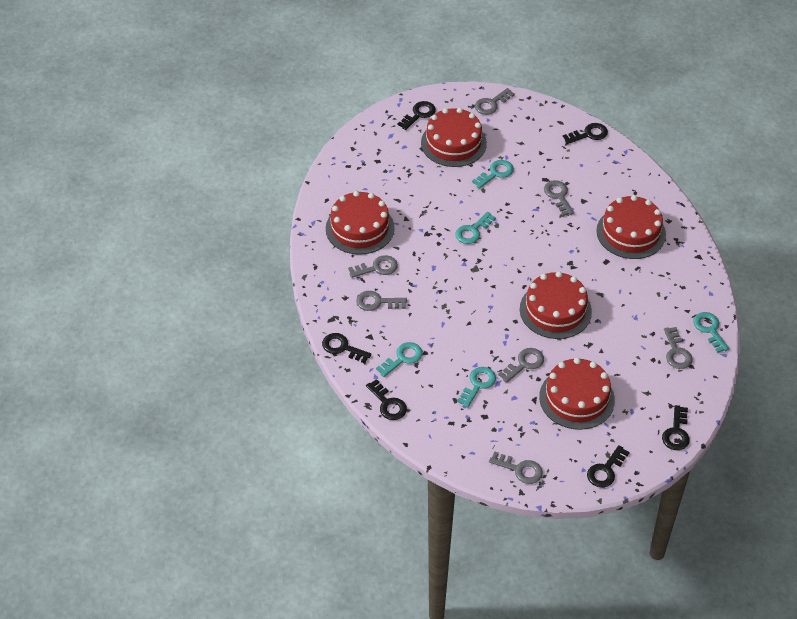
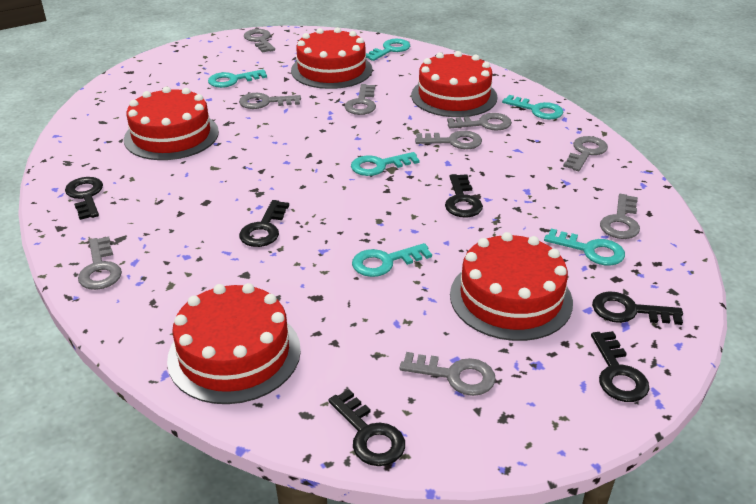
grey key: [348,255,398,278] [356,291,407,311] [475,88,515,115] [489,451,543,484] [498,348,544,383] [544,180,574,216] [664,327,692,369] = 7 -> [78,237,122,290] [239,93,301,109] [244,29,275,53] [345,84,376,115] [399,352,496,396] [415,131,482,149] [447,113,512,131] [563,136,608,171] [600,194,640,239] = 9
turquoise key: [376,342,423,377] [455,212,496,244] [457,367,496,408] [472,160,514,189] [693,312,729,353] = 5 -> [208,69,267,88] [351,152,420,176] [352,243,432,277] [366,39,410,61] [502,95,563,120] [544,228,625,266] = 6

